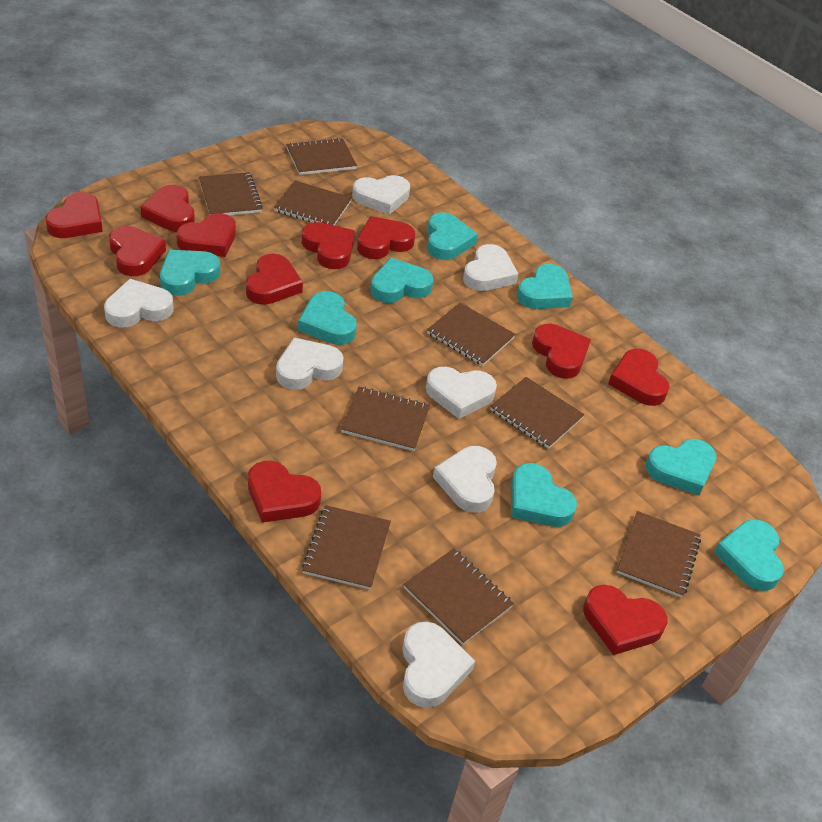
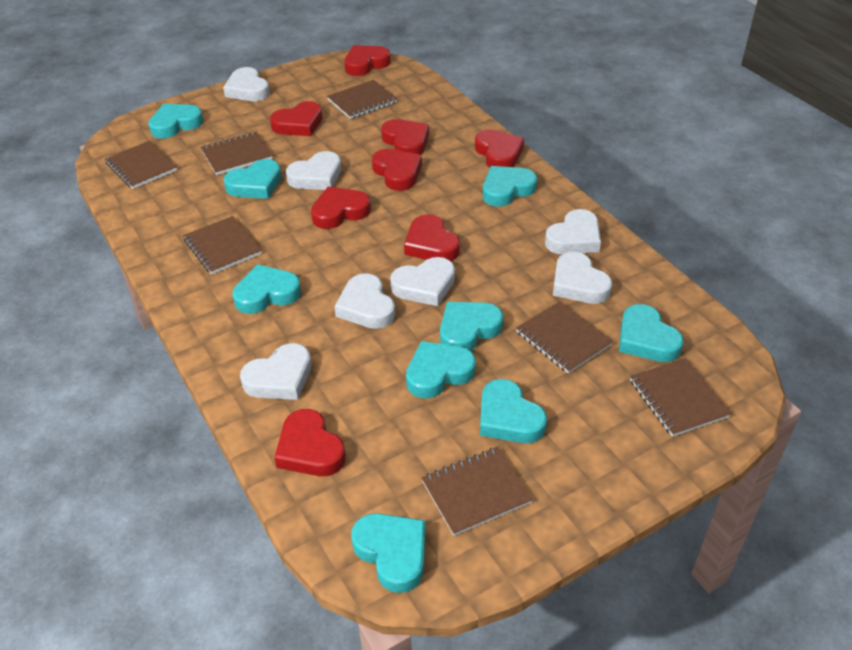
brown notebook: [199,172,263,215] [274,181,352,225] [286,138,357,175] [302,505,391,590] [341,387,430,451] [403,548,514,645] [427,303,516,366] [490,377,585,449] [617,511,701,598] = 9 -> [105,141,177,189] [183,216,262,275] [201,132,273,175] [327,80,397,119] [422,447,533,536] [516,301,613,374] [630,358,731,437] = 7
red heart: [45,192,103,238] [109,226,166,276] [141,185,195,232] [176,213,236,257] [246,254,303,305] [248,461,321,523] [302,222,355,269] [357,216,415,259] [532,324,591,379] [583,585,667,655] [608,349,670,406] = 11 -> [270,101,322,136] [274,409,346,476] [311,187,371,229] [344,45,391,76] [372,149,422,191] [381,119,429,155] [404,214,460,261] [475,129,524,167] = 8
turquoise heart: [160,250,220,296] [298,291,357,345] [370,258,433,303] [427,212,478,260] [511,463,577,527] [517,264,573,309] [646,439,716,495] [714,519,784,591] = 8 -> [148,104,203,139] [223,159,281,199] [233,264,301,314] [351,513,426,593] [406,341,476,399] [440,302,503,351] [480,379,547,443] [483,166,537,207] [619,304,684,362] = 9

